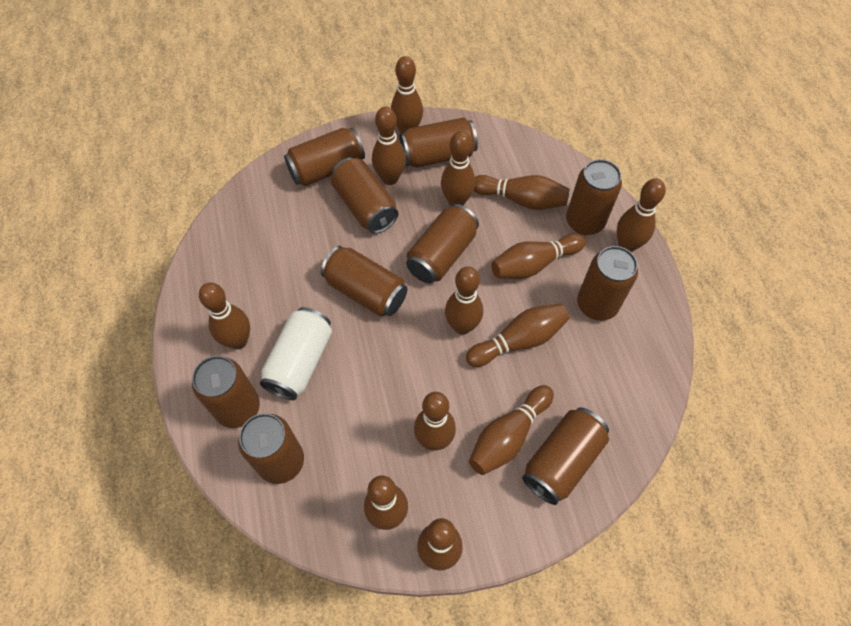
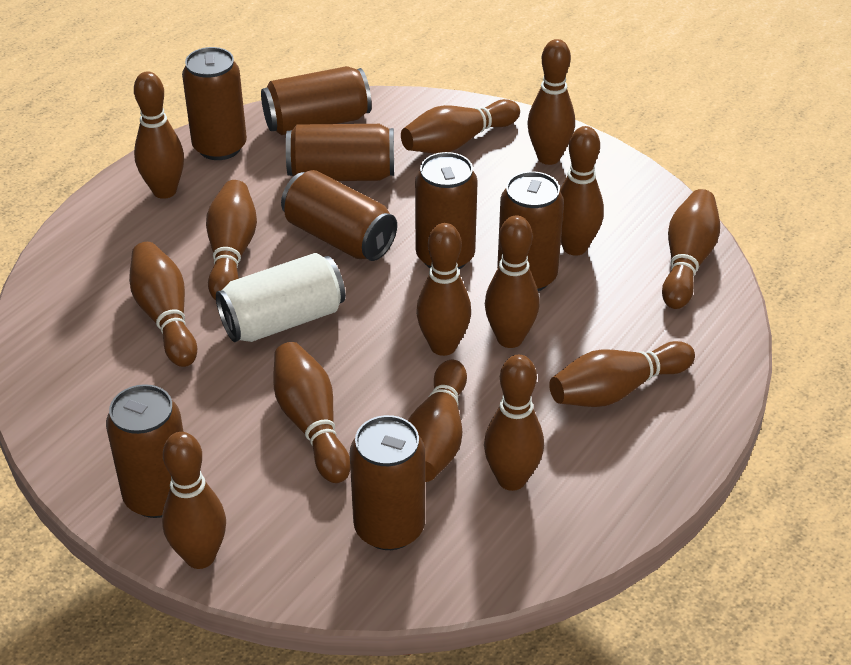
brown bowling pin: [199,283,250,349] [364,475,408,530] [372,107,406,185] [391,56,423,133] [414,392,456,451] [417,518,463,570] [441,131,475,206] [445,267,483,335] [466,303,569,367] [469,385,554,475] [474,175,569,210] [491,233,586,279] [617,178,666,252] = 13 -> [129,242,197,367] [134,71,184,199] [162,432,226,569] [206,180,257,300] [273,342,350,483] [401,99,520,154] [408,359,467,482] [416,223,471,356] [484,355,544,491] [485,215,539,348] [527,39,575,165] [549,341,695,407] [560,126,604,256] [662,189,720,309] = 14
brown can: [192,356,260,428] [238,413,304,484] [284,128,365,186] [321,246,407,316] [331,157,398,234] [399,117,478,168] [406,204,479,284] [522,407,609,505] [566,159,622,235] [577,246,638,321] = 10 -> [106,384,184,518] [182,47,247,160] [261,66,372,135] [281,170,397,261] [286,124,394,181] [350,415,425,550] [415,152,478,269] [497,171,564,291] = 8

